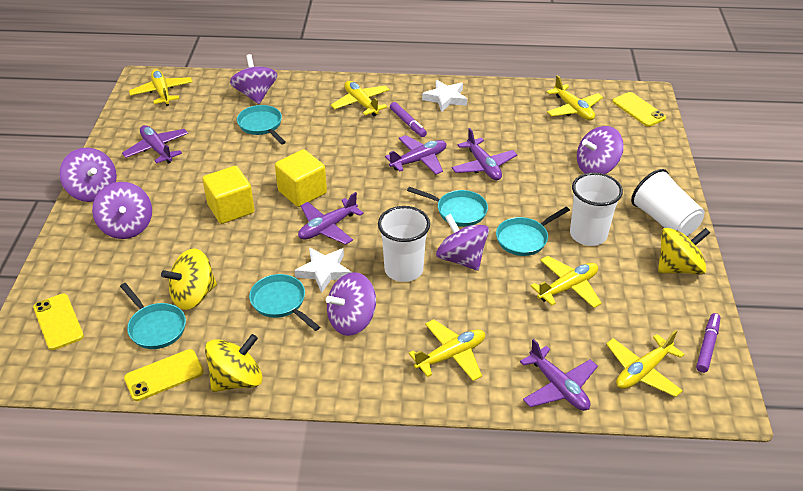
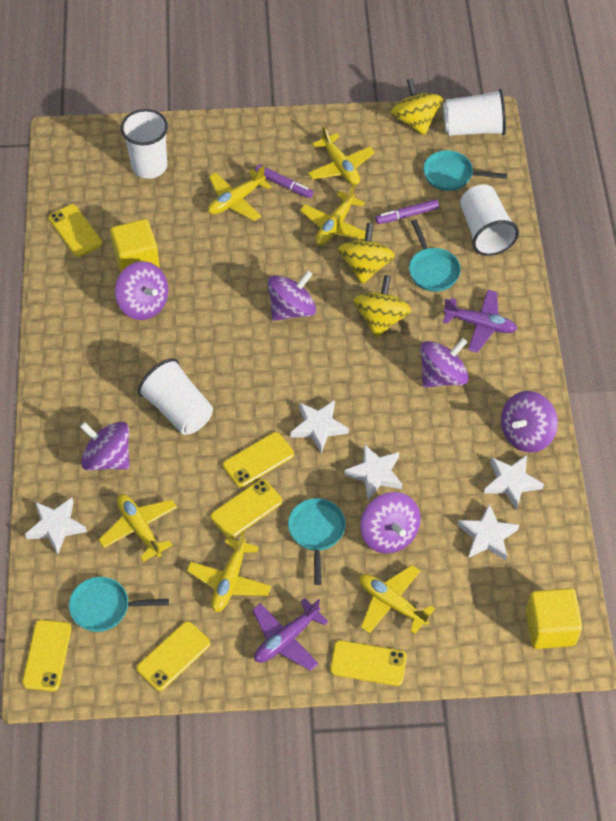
purple plane: [122,125,188,164] [298,192,364,245] [385,135,446,174] [452,128,517,180] [520,339,598,411] = 5 -> [252,598,328,671] [443,290,517,353] = 2
turquoise pan: [120,283,186,349] [237,105,286,145] [249,274,320,331] [407,187,488,227] [496,207,570,256] = 5 -> [69,577,169,632] [288,498,346,585] [409,220,461,292] [423,150,507,191] = 4
white cup: [378,206,430,282] [570,173,623,246] [631,169,705,236] = 3 -> [121,109,168,179] [138,358,213,435] [443,89,506,136] [460,185,519,256] = 4
white star: [294,248,352,293] [422,80,467,112] = 2 -> [25,498,87,555] [291,400,349,453] [344,444,402,500] [458,503,519,561] [484,455,544,510] = 5
yellow phone: [33,294,84,350] [124,349,204,401] [612,92,666,127] = 3 -> [22,620,71,692] [49,204,102,257] [137,621,210,691] [211,479,282,539] [223,432,294,487] [330,640,407,686] = 6

